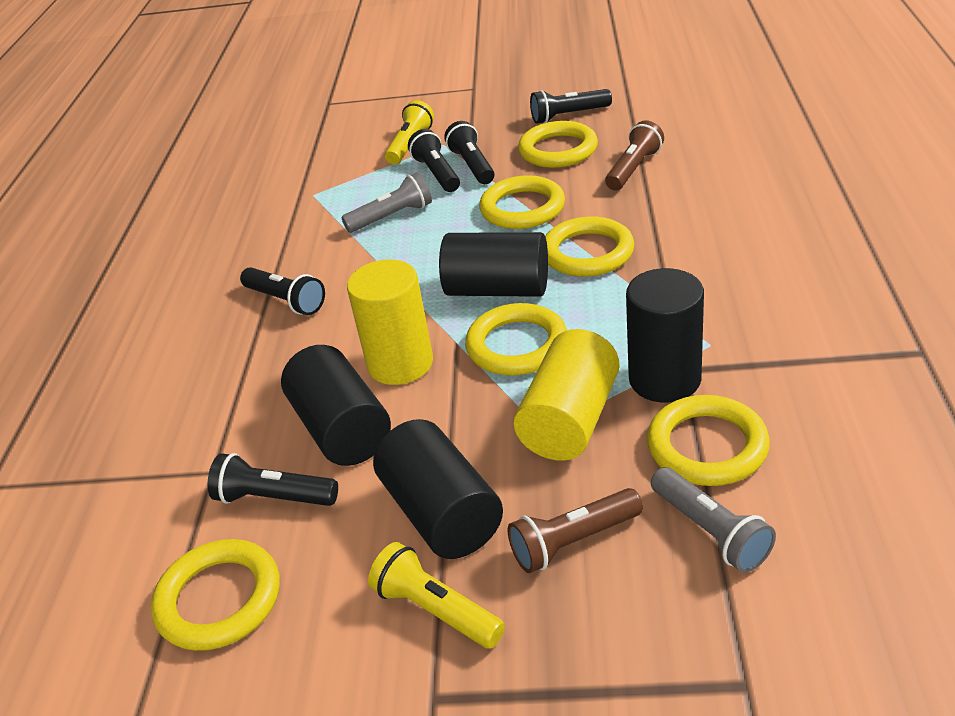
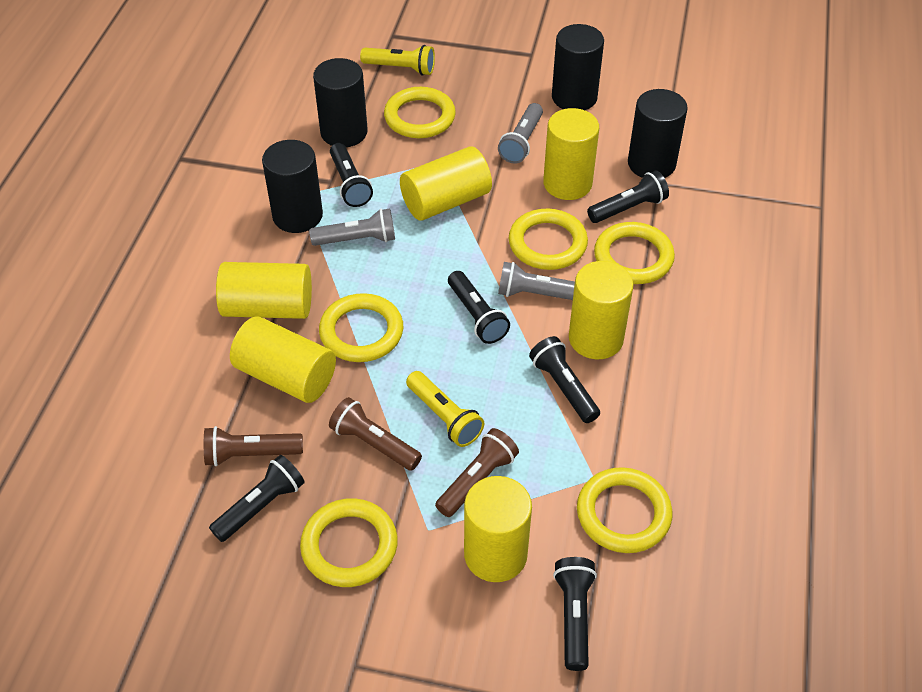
black flashlight: [208,453,338,506] [240,267,325,315] [408,129,460,192] [444,121,495,184] [530,89,612,124] = 5 -> [209,455,305,542] [330,143,373,207] [448,271,510,344] [529,336,600,423] [553,557,597,671] [587,170,669,223] = 6
brown flashlight: [507,488,643,573] [605,120,664,191] = 2 -> [204,426,303,466] [329,397,422,471] [435,428,519,517] = 3
grey flashlight: [341,172,432,233] [651,467,776,573] = 2 -> [309,208,395,246] [498,103,543,164] [498,262,575,300] = 3
yellow cylinder: [347,259,433,385] [513,329,620,461] = 2 -> [216,262,312,319] [230,316,336,403] [400,146,492,221] [464,476,532,582] [543,108,599,200] [569,261,634,359] = 6

